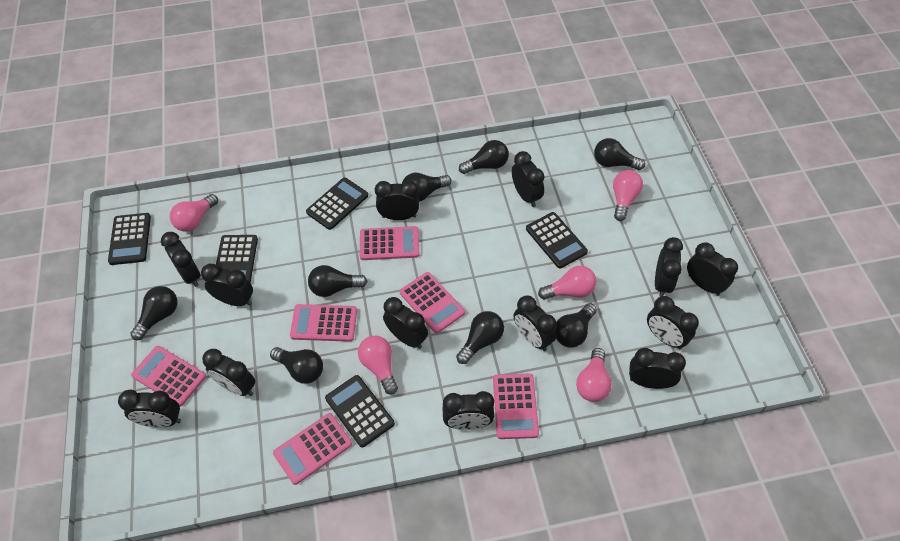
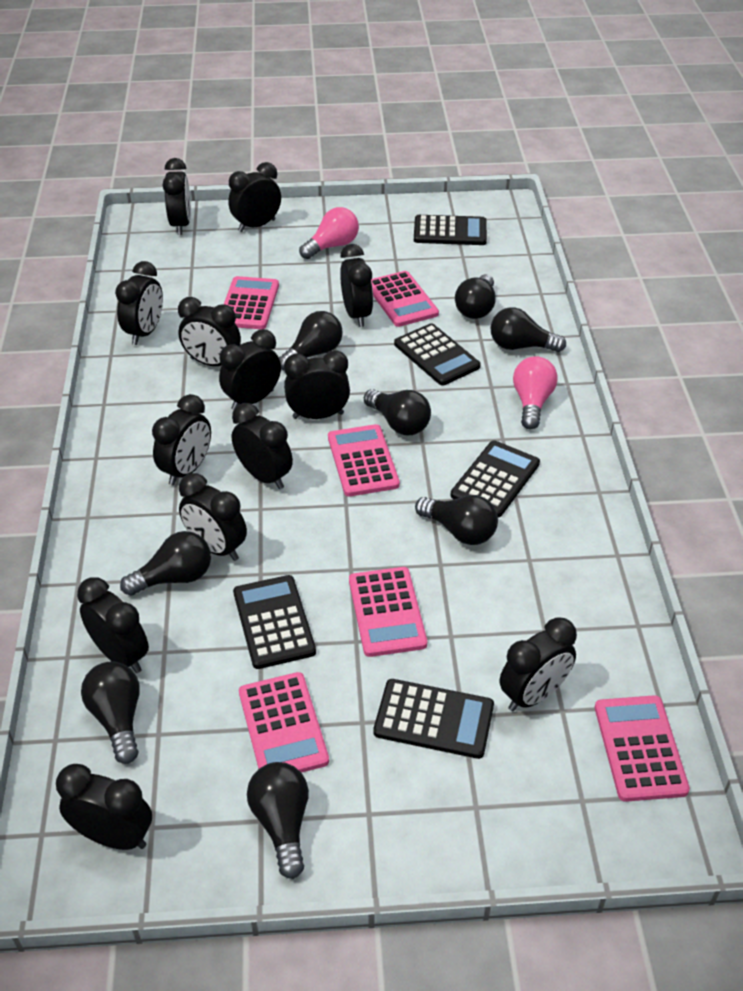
pink light bulb: [170,194,218,232] [358,336,398,395] [538,266,597,300] [576,348,612,402] [613,170,643,221] = 5 -> [299,207,359,259] [513,356,558,429] = 2

